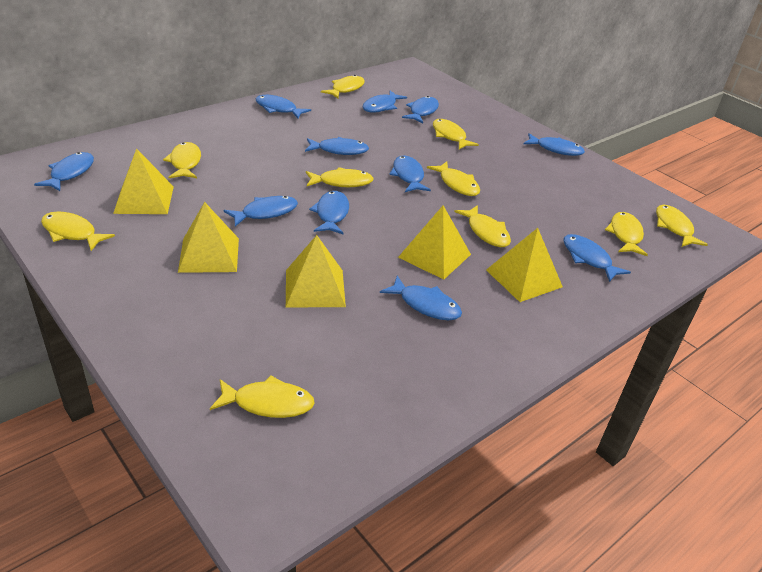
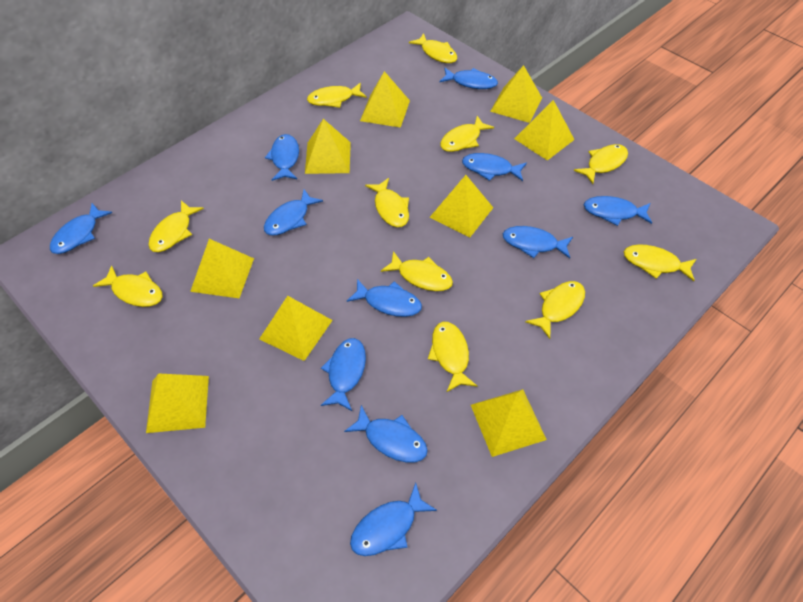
yellow fish: [41,211,115,251] [163,142,201,178] [210,375,315,418] [306,167,374,187] [321,75,365,98] [427,162,480,196] [433,119,479,149] [454,205,511,247] [605,212,648,256] [656,205,708,247] = 10 -> [93,265,163,307] [148,201,204,252] [307,83,367,108] [365,178,409,227] [381,251,453,291] [409,33,457,63] [428,322,477,392] [440,116,494,152] [525,281,585,339] [574,144,628,184] [624,245,696,281] = 11
yellow pyramid: [113,148,174,214] [178,202,239,273] [286,235,346,307] [398,205,471,280] [486,228,563,302] = 5 -> [146,374,209,433] [190,239,254,298] [259,296,333,361] [305,119,351,174] [360,71,410,128] [429,175,493,237] [471,389,547,457] [490,65,542,123] [514,100,575,161] = 9

